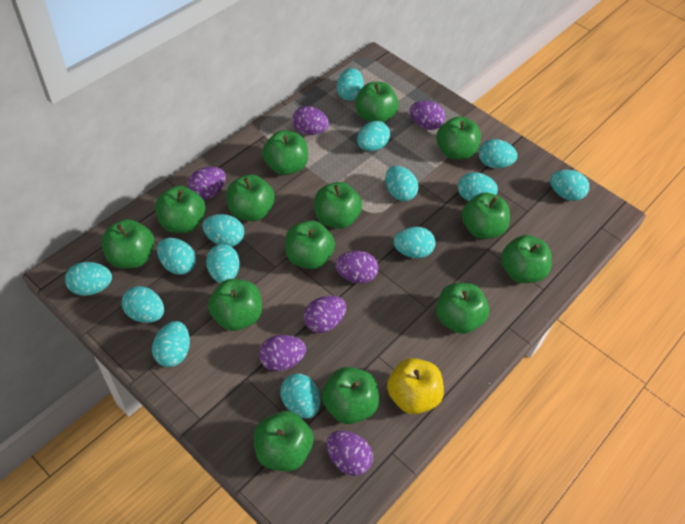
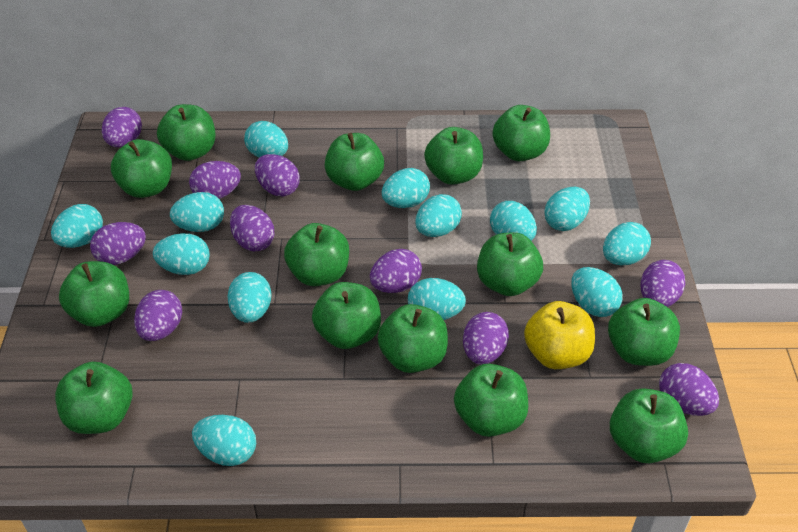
purple egg: [187,167,226,200] [259,335,306,371] [292,106,329,135] [304,296,346,333] [326,431,373,476] [335,251,378,284] [410,101,446,130] = 7 -> [90,222,146,265] [102,107,142,147] [134,290,182,341] [189,161,241,199] [230,205,275,251] [255,154,300,196] [370,249,422,293] [463,312,509,364] [640,260,685,307] [659,363,719,416] = 10
turquoise egg: [65,262,112,296] [122,286,164,323] [152,321,190,367] [157,238,196,275] [202,214,244,247] [206,244,240,283] [280,374,320,419] [337,68,364,101] [357,121,390,151] [385,166,418,201] [393,227,435,258] [458,172,498,201] [479,139,517,168] [550,170,589,201] = 14 -> [51,204,103,248] [153,233,210,275] [170,192,224,232] [192,415,256,466] [227,272,272,323] [244,121,288,158] [382,168,430,208] [408,278,466,320] [415,194,462,237] [490,201,537,241] [544,187,590,231] [571,267,623,317] [603,222,651,265] = 13

